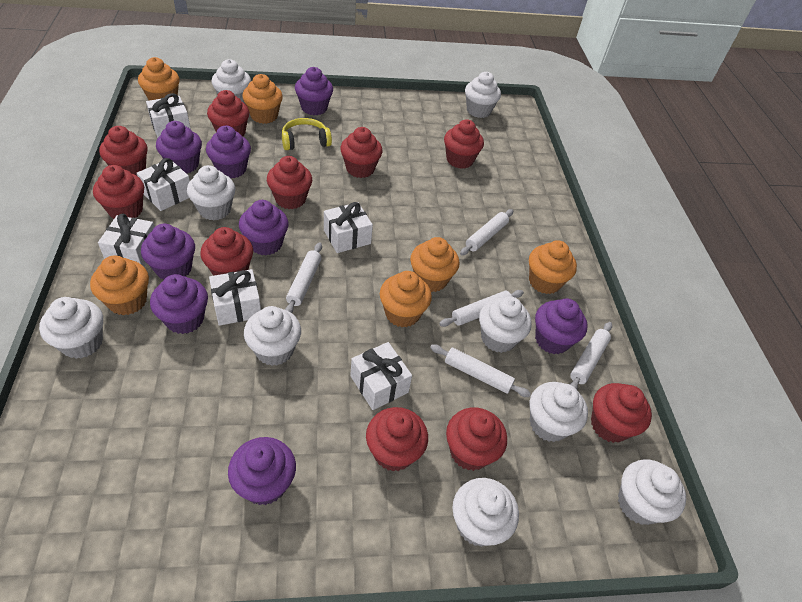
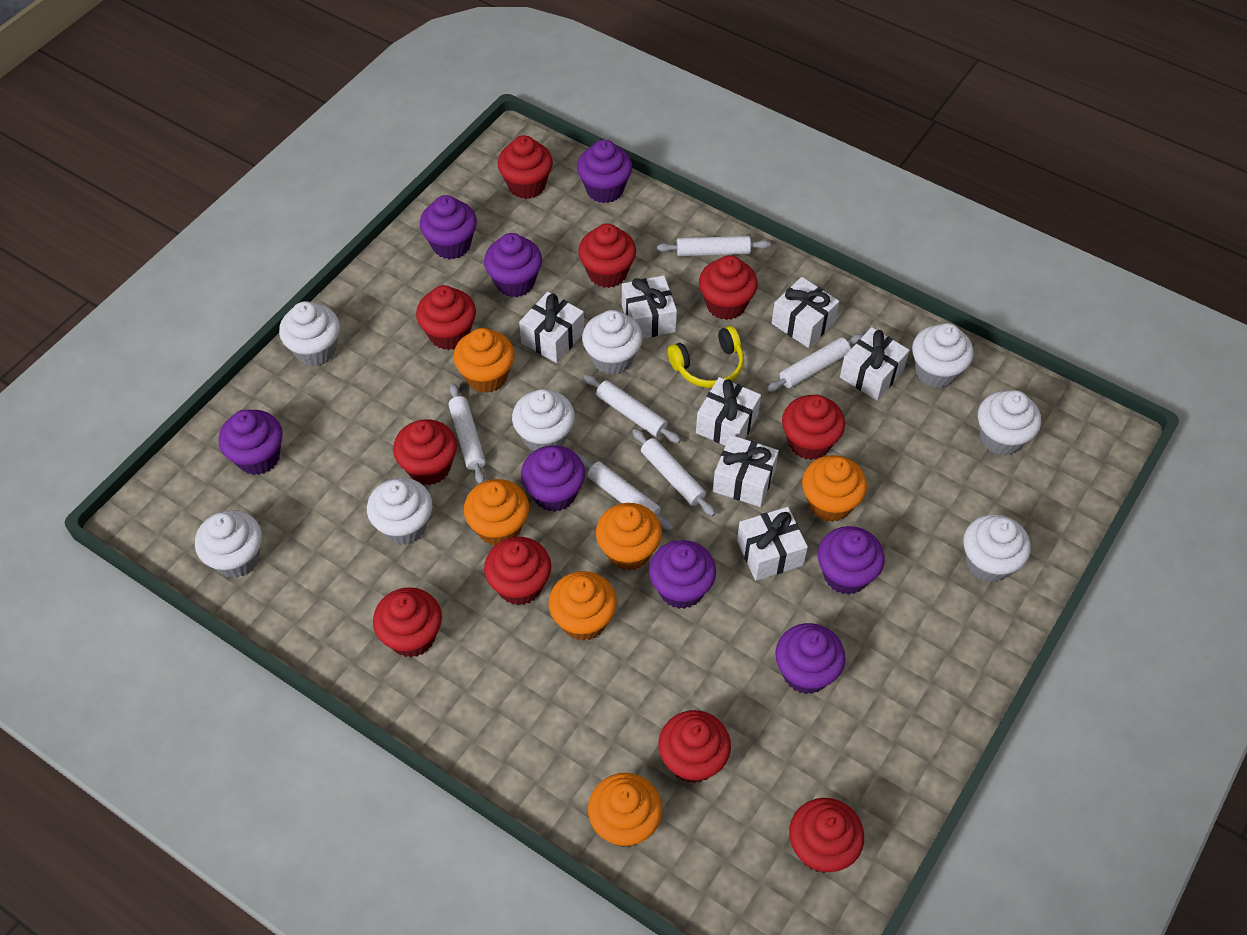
white cupcake: [39,297,103,359] [187,165,235,220] [211,59,251,104] [244,306,301,366] [452,478,519,547] [465,72,501,118] [479,296,532,353] [530,382,588,442] [618,459,686,525] = 9 -> [195,510,262,578] [279,301,340,366] [367,478,432,545] [512,389,575,451] [582,310,643,375] [912,323,974,388] [963,514,1031,582] [978,390,1041,456] = 8
white gift: [98,214,155,267] [137,158,190,211] [146,93,191,138] [209,269,261,326] [324,202,373,253] [350,342,412,410] = 6 -> [519,292,584,363] [622,275,677,339] [696,377,761,446] [713,435,779,507] [737,507,808,581] [772,277,839,348] [840,327,910,400] = 7
white rolling pin: [285,243,322,313] [430,344,531,397] [439,290,524,327] [460,209,513,255] [570,322,612,389] = 5 -> [448,383,486,484] [578,455,674,531] [584,375,681,443] [632,429,716,516] [657,236,771,256] [766,334,863,392] = 6

